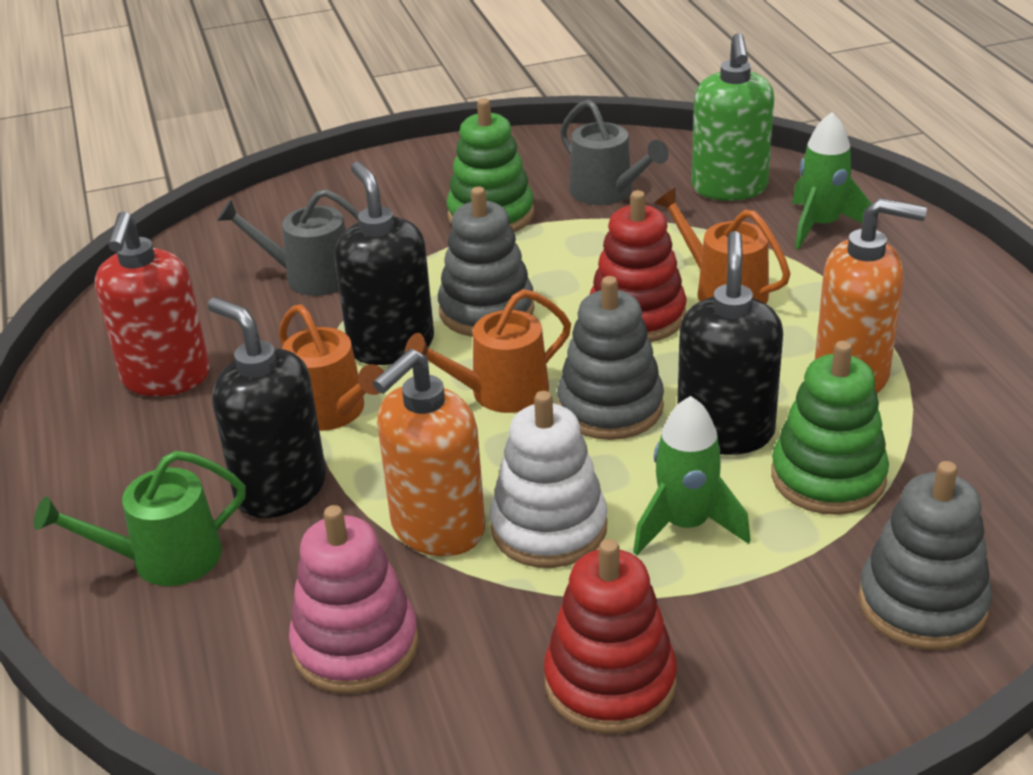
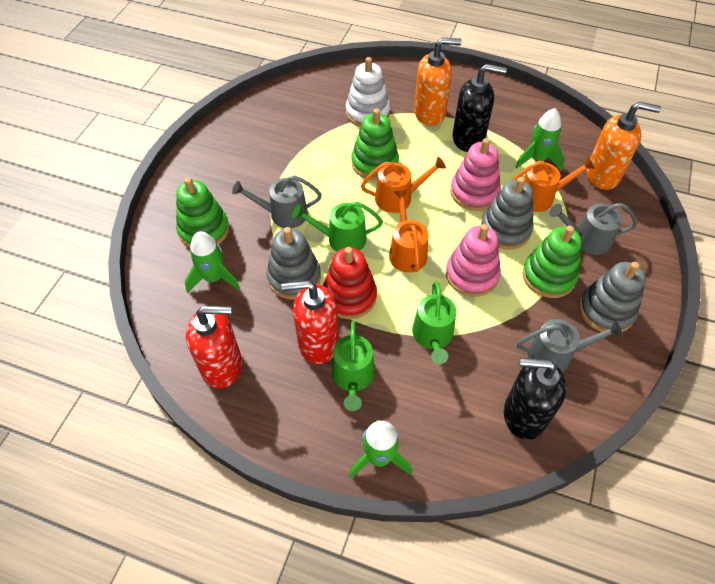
black soap dispenser: [208,297,326,518] [334,162,434,365] [677,231,783,455] = 3 -> [453,64,507,152] [504,358,566,440] = 2
green rocket: [633,396,751,555] [792,112,871,249] = 2 -> [185,231,240,293] [349,420,412,479] [515,108,565,171] = 3
green soap dispenser: [691,33,774,201] = 1 -> none = 0
green stacking toy: [447,98,534,232] [771,341,889,515] = 2 -> [176,177,229,248] [351,108,399,180] [522,226,582,298] = 3
green watering can: [34,451,246,586] = 1 -> [292,202,383,252] [332,321,375,411] [412,281,456,364] = 3
grey watering can: [217,189,360,296] [560,99,669,205] = 2 -> [232,175,322,228] [517,319,622,372] [550,203,638,255] = 3
pink stacking toy: [289,505,419,694] = 1 -> [446,224,501,297] [450,138,501,211] = 2
red soap dispenser: [95,212,210,396] = 1 -> [186,306,242,389] [281,280,339,364] = 2
red stacking toy: [544,539,677,734] [589,190,687,342] = 2 -> [323,247,377,319] = 1

